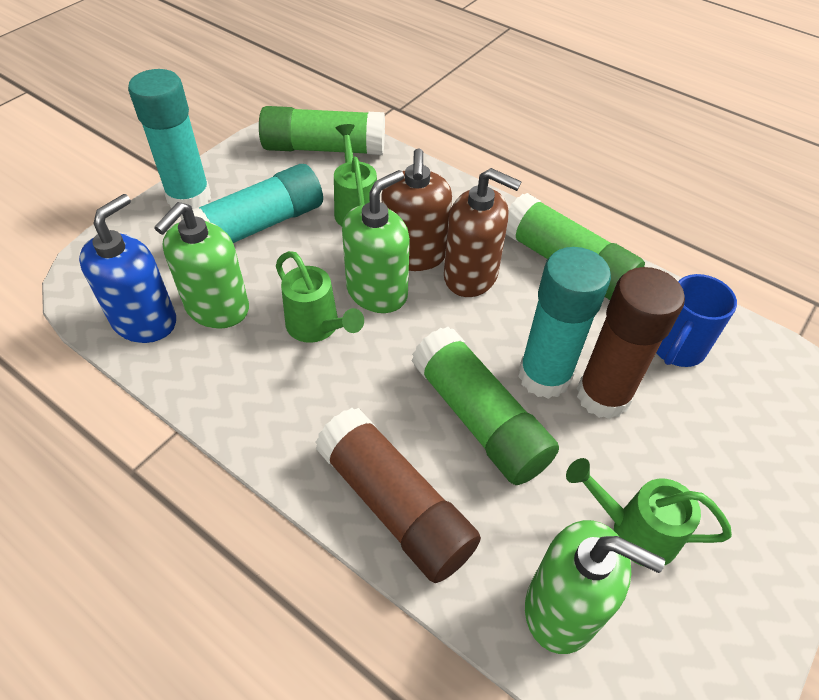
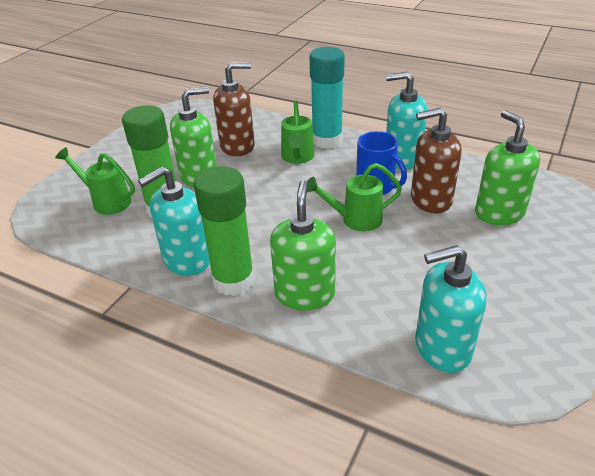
blue soap dispenser: [79,194,176,343] = 1 -> none = 0
brown glue stick: [315,408,481,583] [577,267,685,419] = 2 -> none = 0
green glue stick: [259,106,385,155] [412,327,559,485] [506,193,645,300] = 3 -> [122,105,176,217] [194,166,255,296] = 2
turquoise glue stick: [128,69,211,209] [180,164,323,243] [518,247,611,399] = 3 -> [309,47,345,149] = 1
turquoise soap dispenser: none = 0 -> [138,166,210,276] [386,72,427,170] [415,245,486,373] = 3

